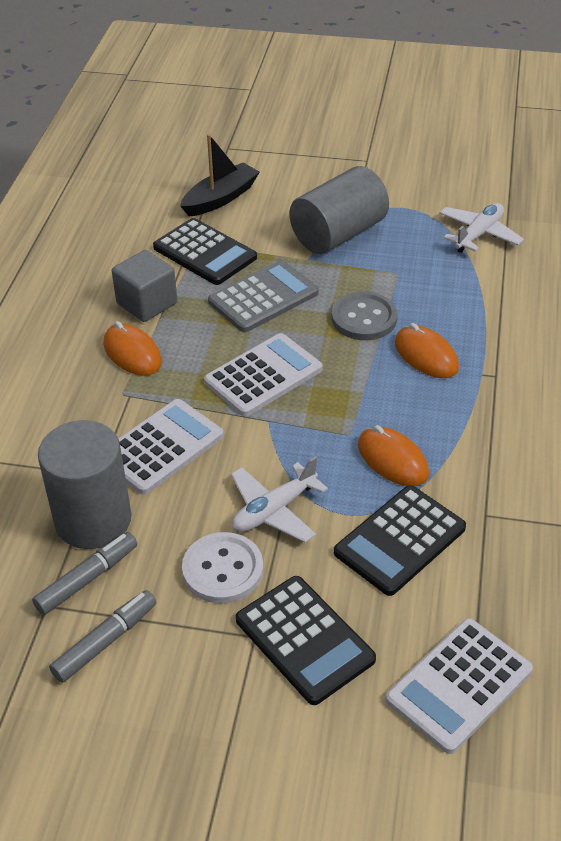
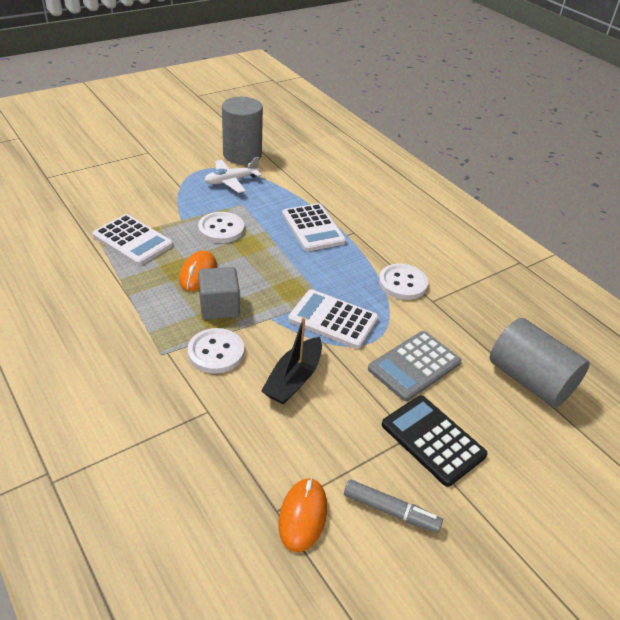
black calculator: [153,218,257,285] [236,576,376,705] [334,485,466,596] = 3 -> [382,395,488,487] = 1
grey button: [332,292,397,340] = 1 -> none = 0
grey marker: [32,532,137,615] [49,590,156,683] = 2 -> [344,479,443,533] = 1
orange mouse: [104,321,162,376] [358,425,429,486] [395,323,459,378] = 3 -> [179,251,217,292] [278,478,327,552] = 2
white button: [182,532,263,603] = 1 -> [187,328,244,374] [198,212,244,243] [379,264,428,300] = 3
white plane: [231,456,328,543] [439,203,524,253] = 2 -> [205,157,262,193] = 1

